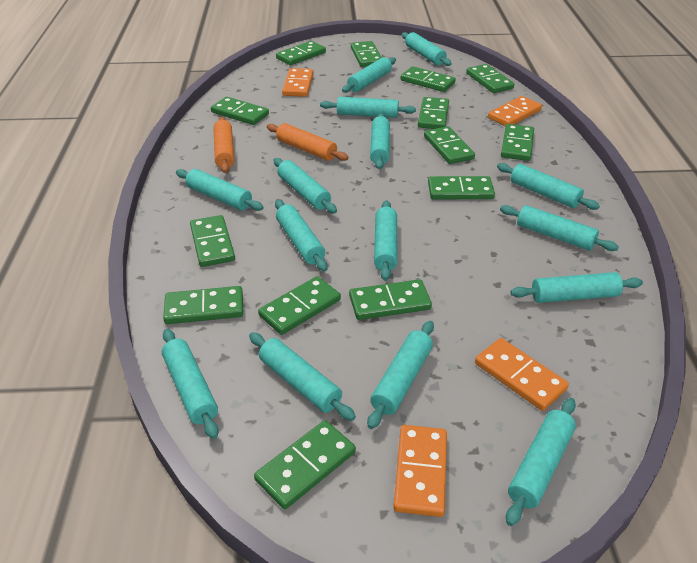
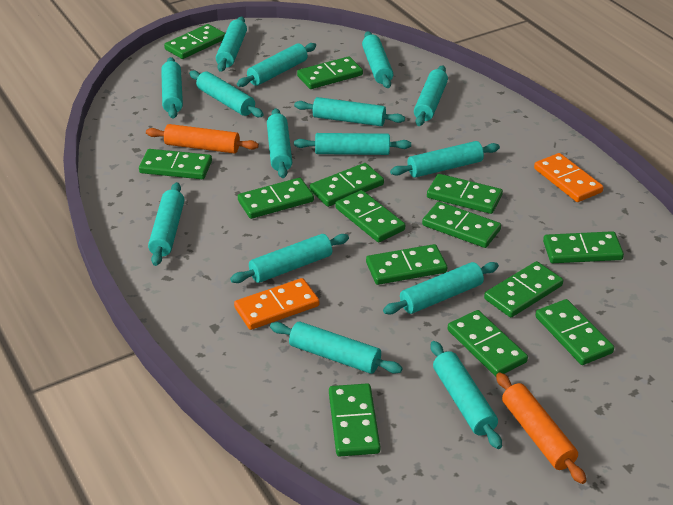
orange domino: [282,68,314,97] [393,425,447,517] [475,338,569,411] [488,96,542,126] = 4 -> [234,278,319,330] [534,153,604,202] = 2

